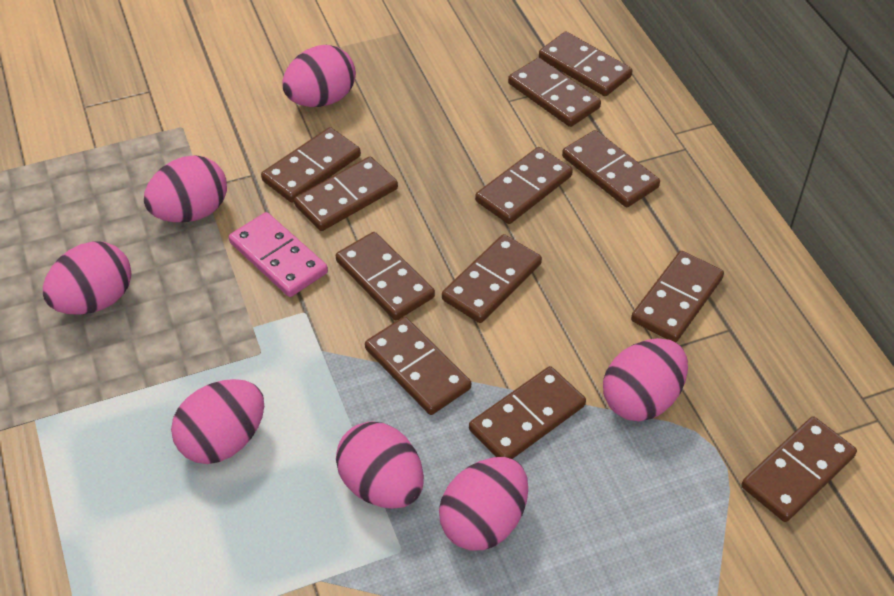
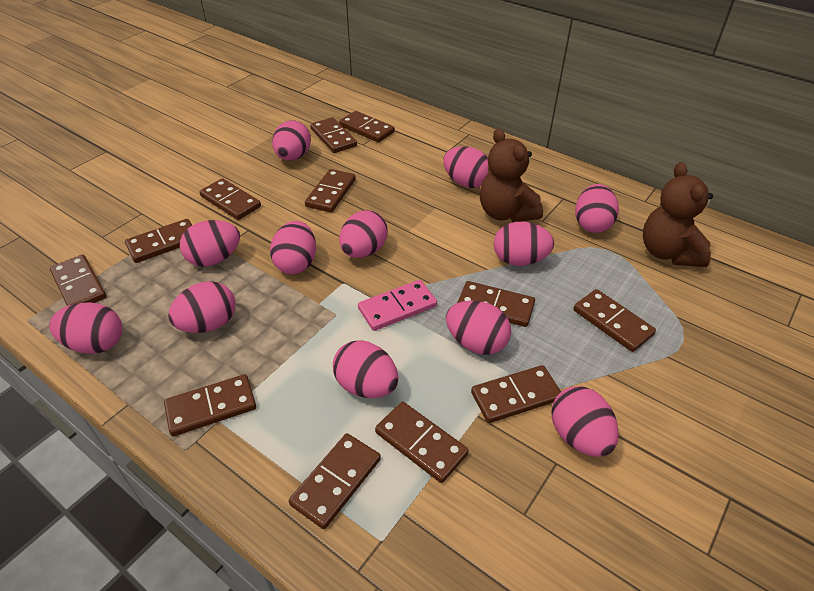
brown teddy bear: none = 0 -> [480,128,543,222] [643,162,713,267] = 2
pink egg: [43,241,131,315] [144,155,227,222] [171,379,264,464] [282,45,356,107] [336,422,424,509] [439,457,528,551] [603,338,688,421] = 7 -> [49,302,122,354] [168,281,235,333] [180,220,240,267] [270,221,316,274] [272,120,311,161] [333,340,399,398] [339,210,388,258] [443,146,489,188] [446,301,511,355] [494,222,554,266] [551,386,619,457] [575,184,619,233] = 12

